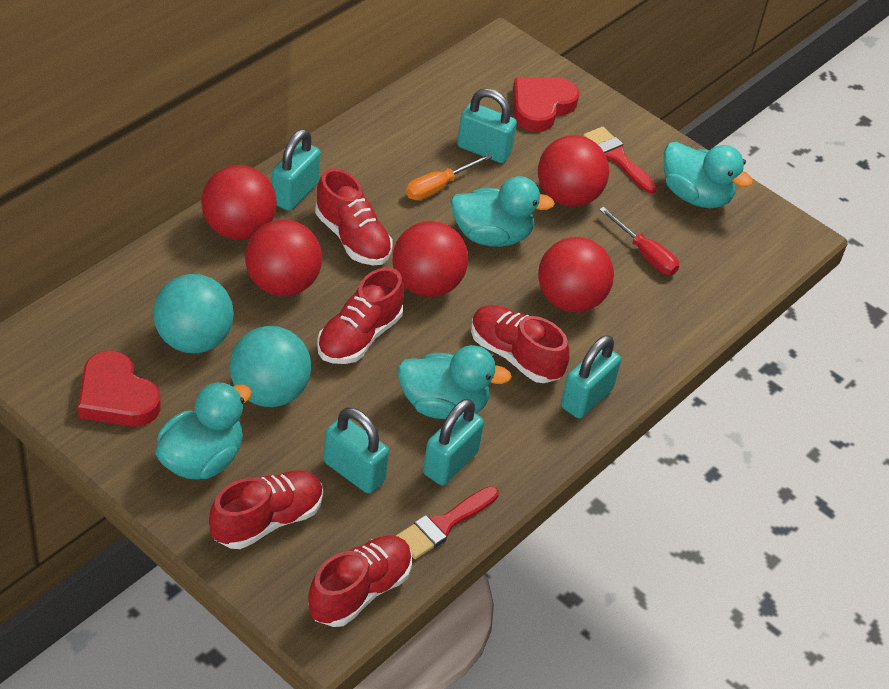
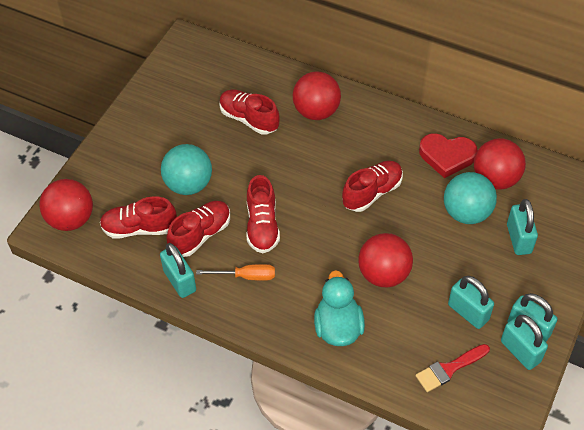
red ball: [201,165,277,240] [245,219,322,296] [393,221,468,297] [538,135,609,207] [538,237,614,313] = 5 -> [39,179,93,231] [293,72,341,120] [358,233,413,287] [474,138,526,190] = 4
red brush: [396,486,499,559] [583,126,657,194] = 2 -> [415,344,490,392] = 1
red heart: [78,351,161,427] [513,77,579,132] = 2 -> [419,133,477,178] = 1
red screwdriver: [599,207,679,275] = 1 -> none = 0
turquoise duck: [155,382,252,480] [398,345,512,419] [450,176,555,247] [664,142,753,208] = 4 -> [314,270,365,346] = 1

